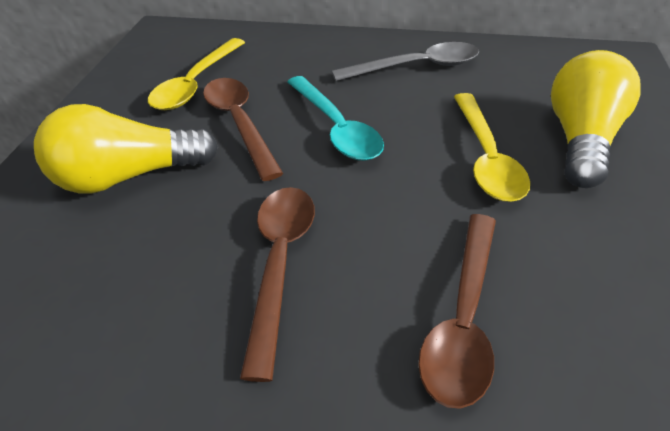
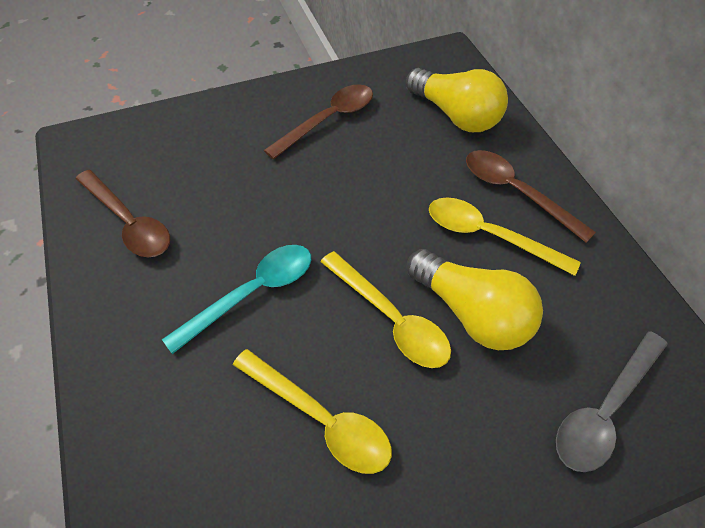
yellow spoon: [148,38,245,110] [454,93,530,202] = 2 -> [233,349,392,474] [320,251,451,368] [429,197,581,276] = 3

